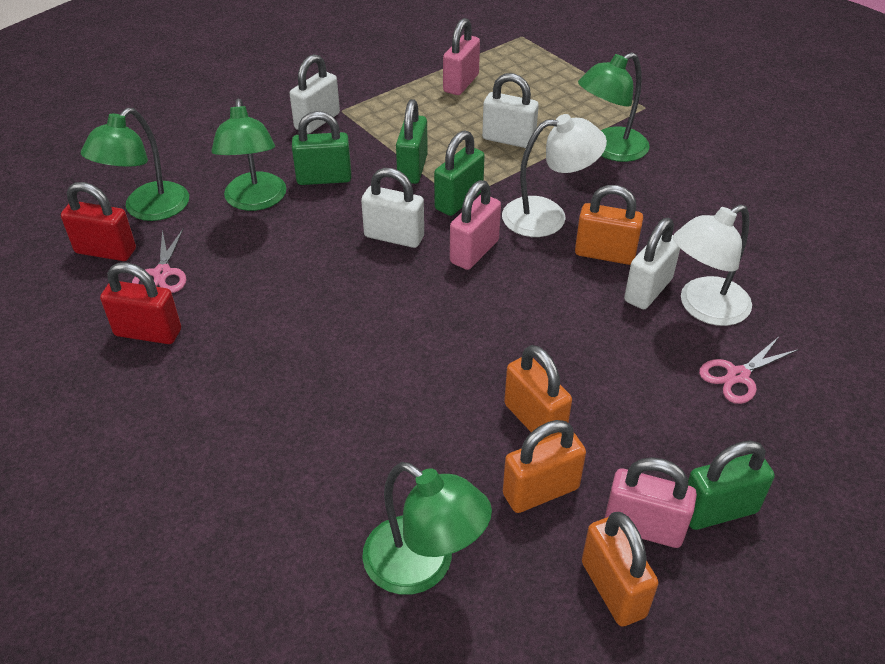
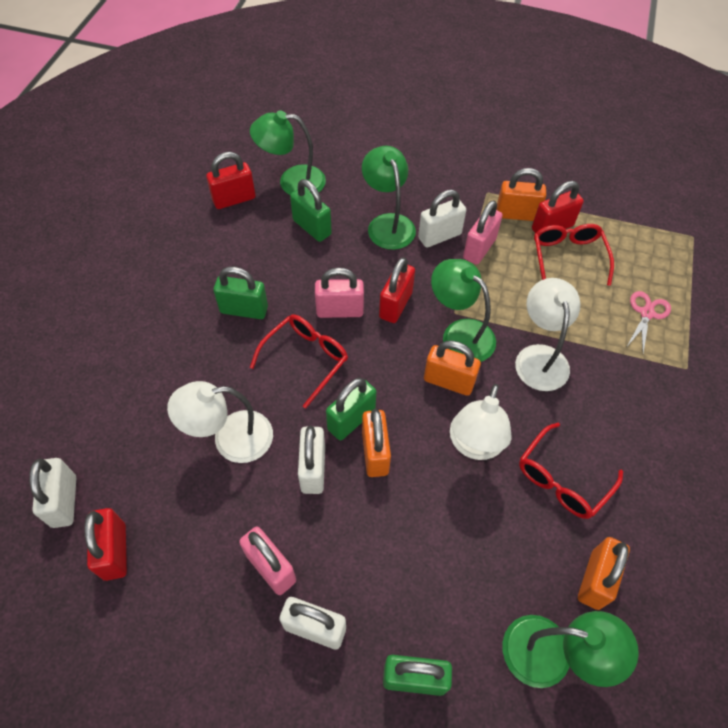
pink scissors: [132,228,187,293] [699,337,799,404] = 2 -> [627,291,671,353] = 1
red glasses: none = 0 -> [250,315,348,408] [519,423,623,519] [534,224,614,286] = 3
red padlock: [61,182,136,261] [100,262,181,344] = 2 -> [84,508,127,581] [206,152,256,209] [379,257,415,323] [532,181,584,233] = 4
white lamp: [502,114,607,237] [673,204,752,326] = 2 -> [167,381,273,463] [450,384,512,460] [515,278,580,391] = 3

